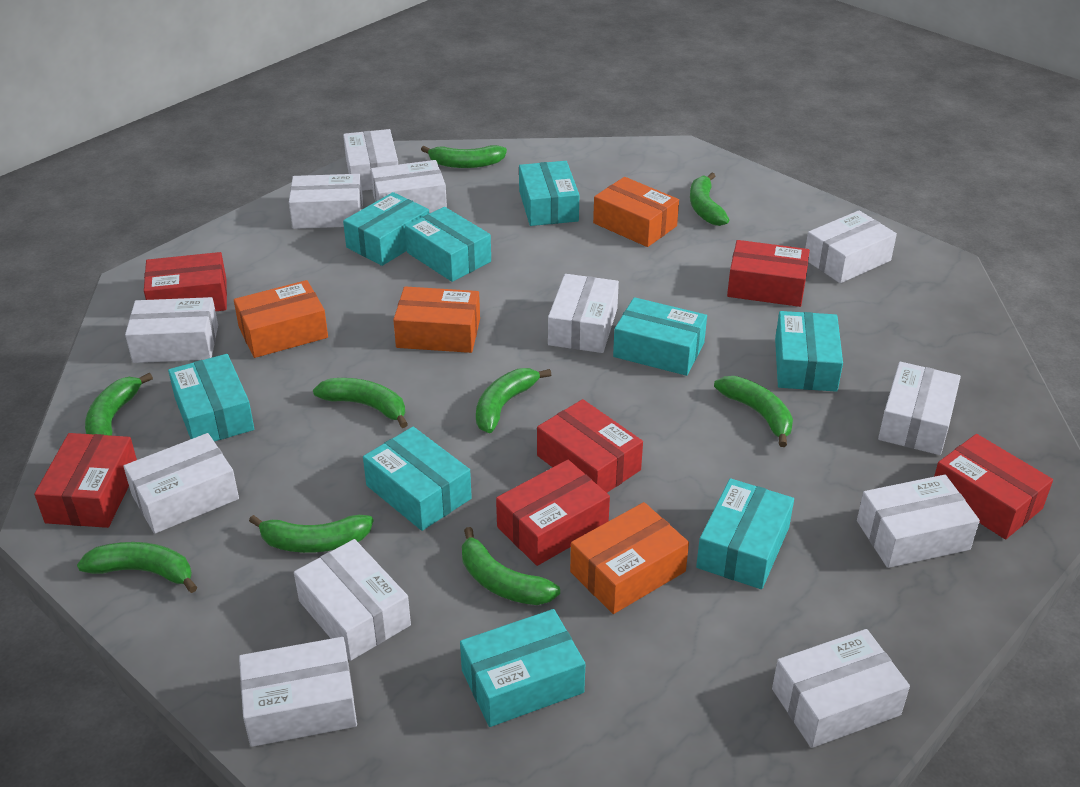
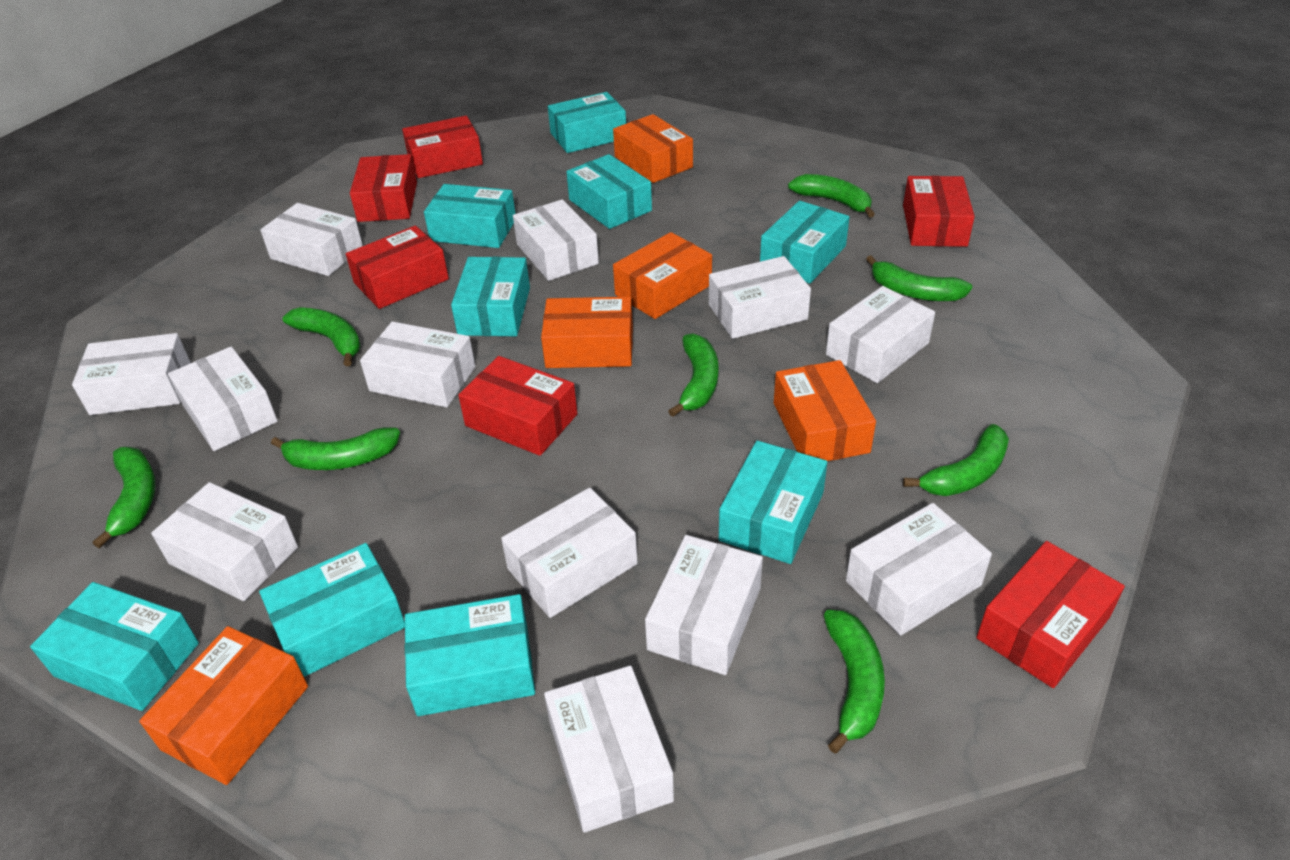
green banana: [77,542,197,593] [85,372,153,436] [249,515,373,553] [313,378,408,428] [421,145,507,168] [462,527,560,605] [476,368,551,433] [690,173,729,226] [714,376,793,447] = 9 -> [93,447,155,548] [271,427,400,470] [283,307,361,366] [668,334,719,417] [788,174,875,218] [824,610,885,754] [866,255,972,301] [903,424,1009,496] = 8
orange box: [234,280,328,358] [393,286,480,353] [570,502,689,614] [593,177,679,247] = 4 -> [139,626,308,785] [541,297,633,368] [613,114,693,183] [613,232,712,319] [774,360,876,461] = 5

